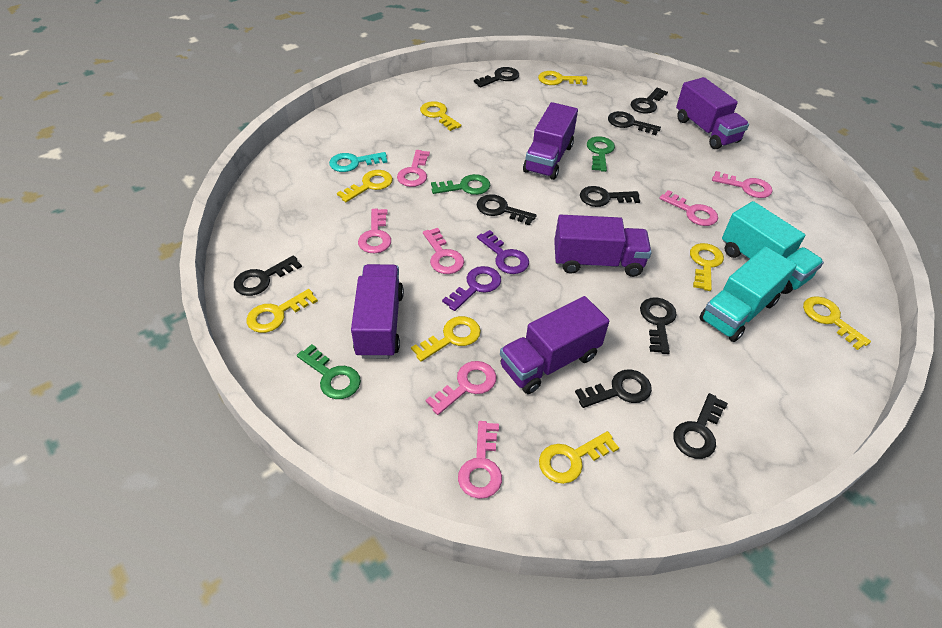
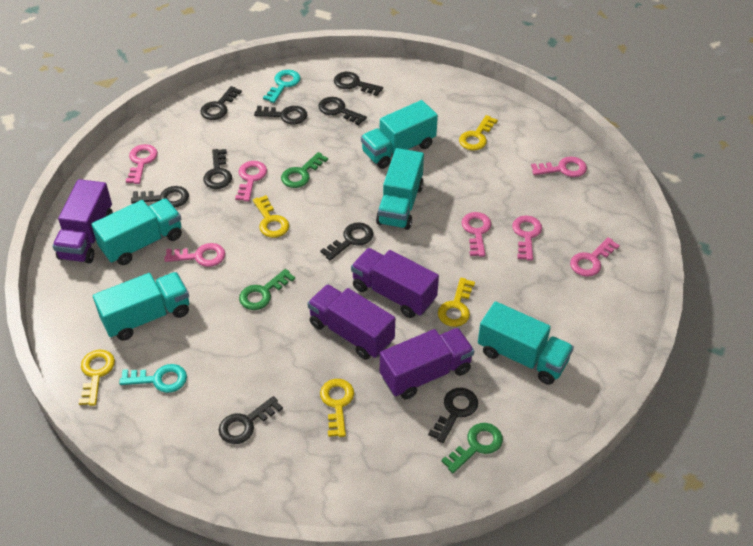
purple key: [442,266,501,311] [477,230,529,274] = 2 -> none = 0
purple truck: [351,264,404,359] [500,296,609,394] [523,102,578,180] [554,215,651,277] [676,77,749,149] = 5 -> [53,179,113,264] [307,284,395,360] [351,248,439,318] [380,328,474,399] = 4
turquoise key: [329,152,387,172] = 1 -> [119,364,187,393] [263,70,300,103] = 2
turquoise truck: [699,247,797,342] [722,201,824,294] = 2 -> [91,199,182,265] [93,272,189,341] [361,100,438,169] [376,148,424,230] [478,301,574,385] = 5
yellow key: [247,289,318,333] [337,170,393,202] [411,316,481,362] [420,101,461,131] [538,71,587,85] [539,431,619,484] [690,243,724,291] [803,296,871,350] = 8 -> [79,350,115,406] [253,195,289,238] [320,379,354,437] [438,278,475,327] [459,115,498,150] = 5

